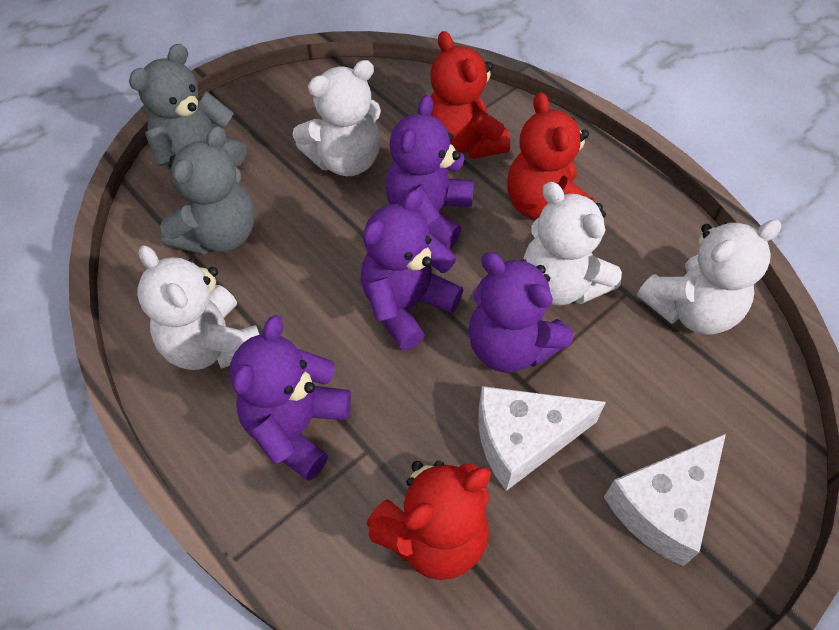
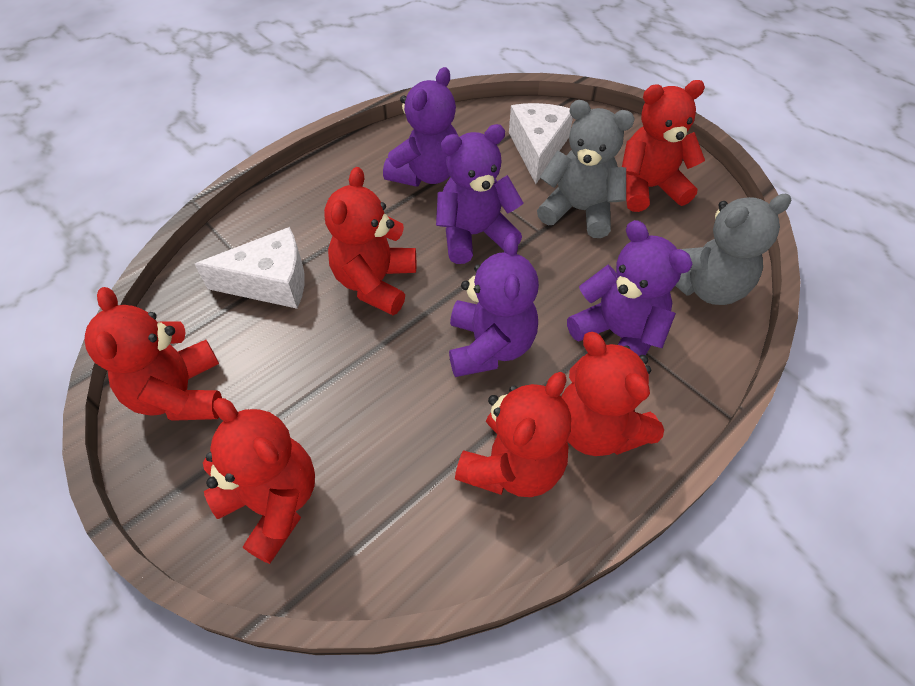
red teddy bear: [366,461,491,580] [430,31,510,159] [507,92,595,219] = 3 -> [85,287,222,421] [203,398,315,564] [324,167,416,315] [455,372,571,497] [561,332,664,456] [622,80,705,212] = 6
white teddy bear: [138,245,259,370] [292,60,381,176] [523,182,622,305] [637,219,782,335] = 4 -> none = 0

